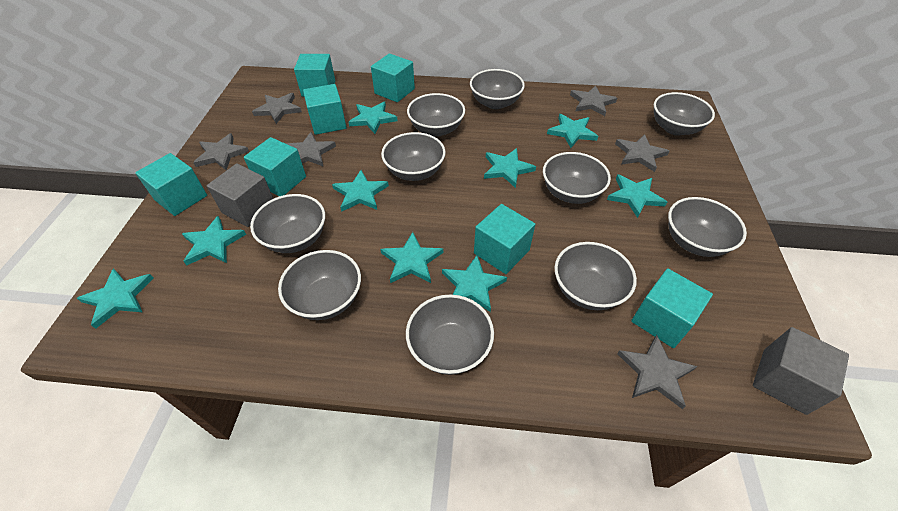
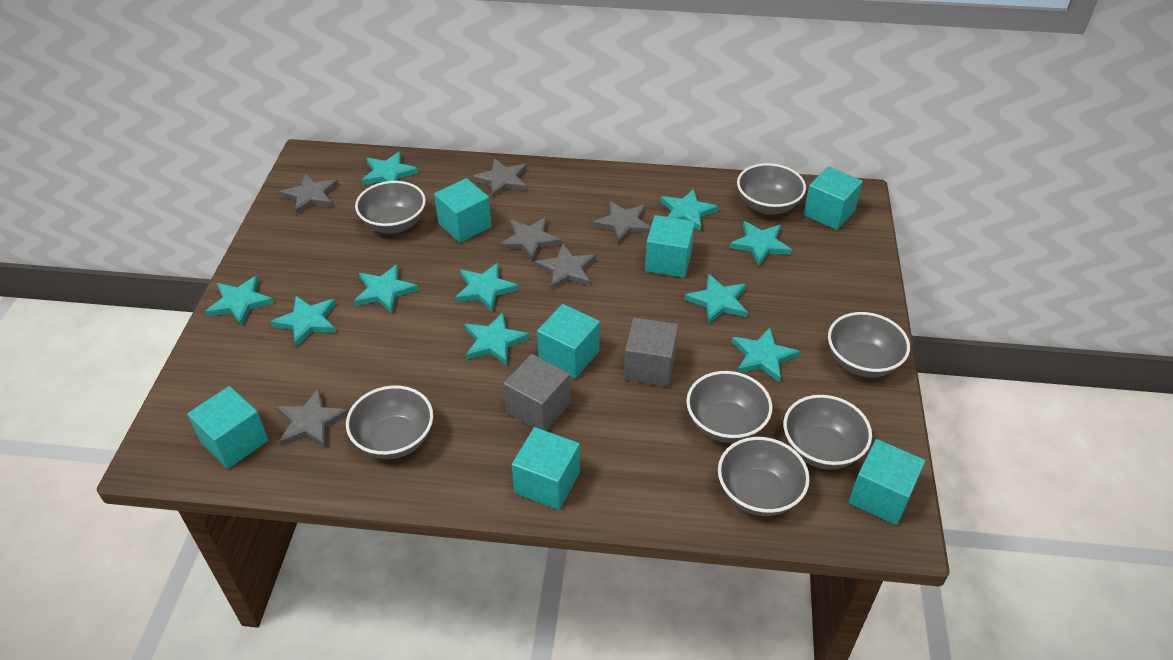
grey bowl: [250,194,325,253] [278,250,361,320] [381,132,446,181] [406,294,494,375] [407,93,465,137] [470,69,525,109] [543,152,611,204] [554,242,637,310] [654,92,715,136] [668,197,747,257] = 10 -> [346,386,433,459] [355,181,426,234] [686,371,773,443] [718,437,810,516] [737,163,806,215] [783,395,872,469] [828,312,910,378] = 7
turquoise star: [77,268,154,329] [182,216,246,266] [332,170,389,212] [349,101,398,134] [380,232,443,283] [442,255,507,312] [484,148,536,188] [547,114,598,148] [607,174,667,218] = 9 -> [205,276,274,326] [270,296,336,347] [354,264,418,313] [362,152,419,185] [455,263,519,312] [464,312,530,365] [661,189,719,231] [685,274,748,324] [729,221,792,266] [732,327,800,383] = 10

